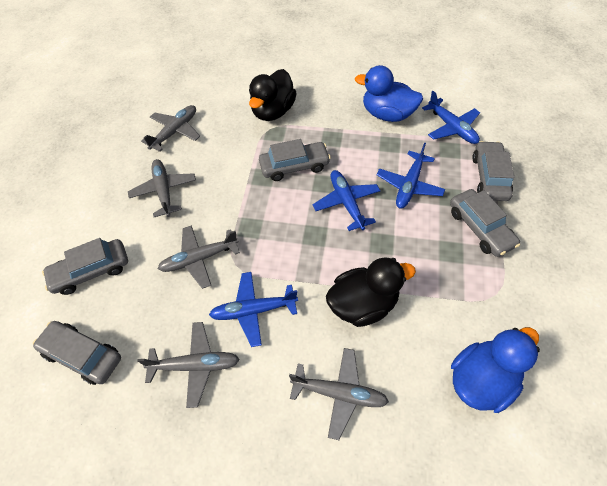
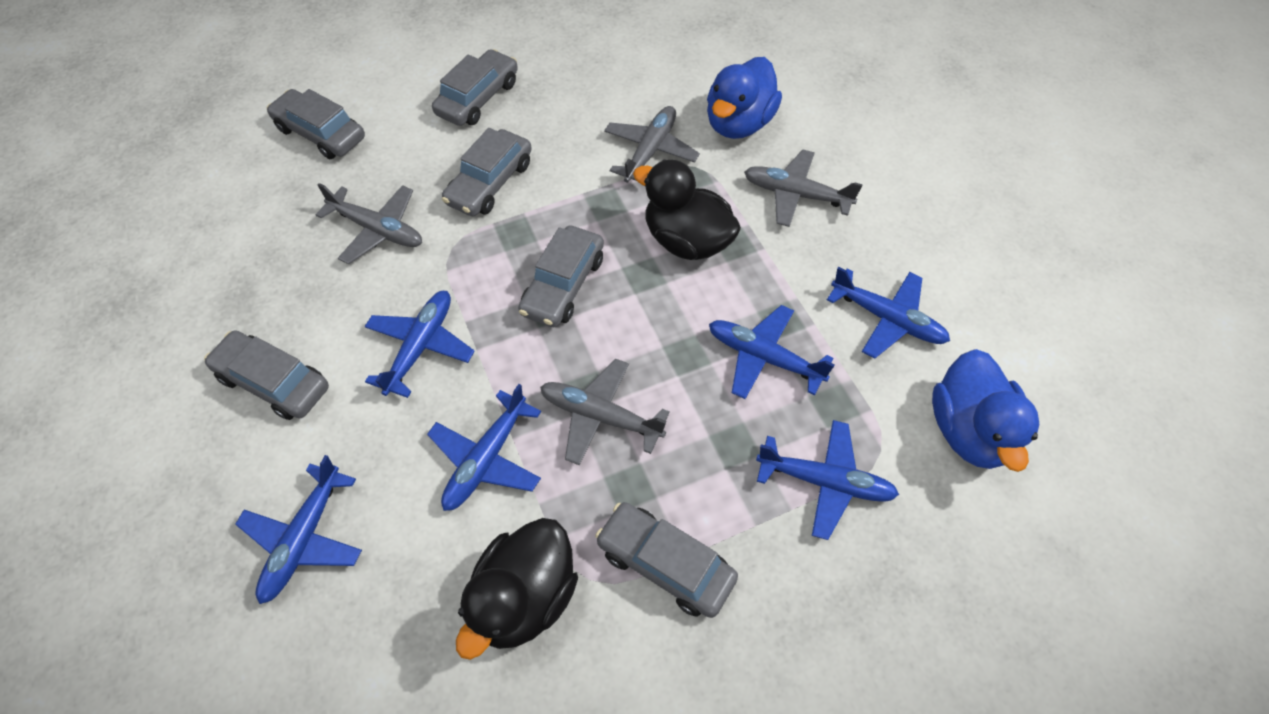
blue plane: [209,272,298,347] [313,170,380,231] [376,143,445,209] [422,91,480,144] = 4 -> [235,455,362,604] [364,291,475,398] [427,384,541,511] [709,305,835,399] [756,420,899,540] [827,267,950,358] = 6
grey car: [33,321,121,385] [42,238,128,295] [259,139,331,181] [450,189,520,257] [472,141,514,201] = 5 -> [204,330,329,420] [267,89,365,159] [432,49,518,126] [442,128,532,216] [518,225,604,327] [595,502,738,618] = 6
grey plane: [128,159,196,217] [137,322,240,408] [141,105,200,152] [158,225,240,289] [289,348,389,440] = 5 -> [316,183,422,264] [540,359,670,465] [604,106,700,183] [744,149,863,227] = 4

